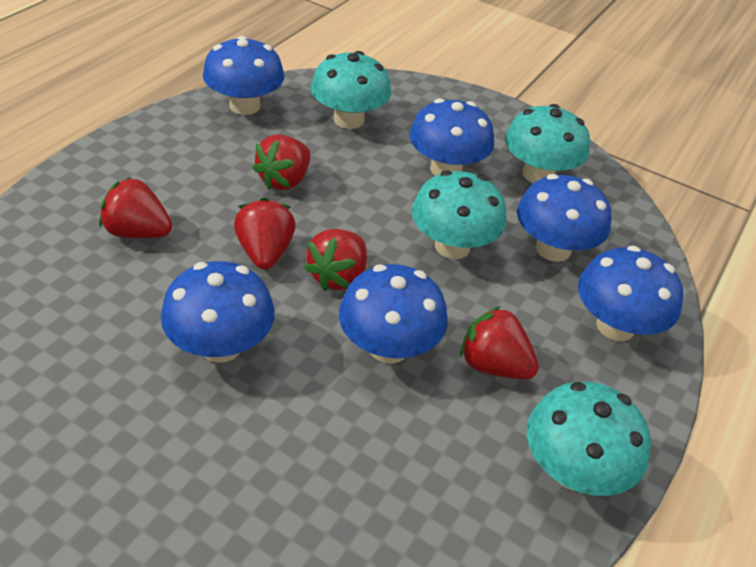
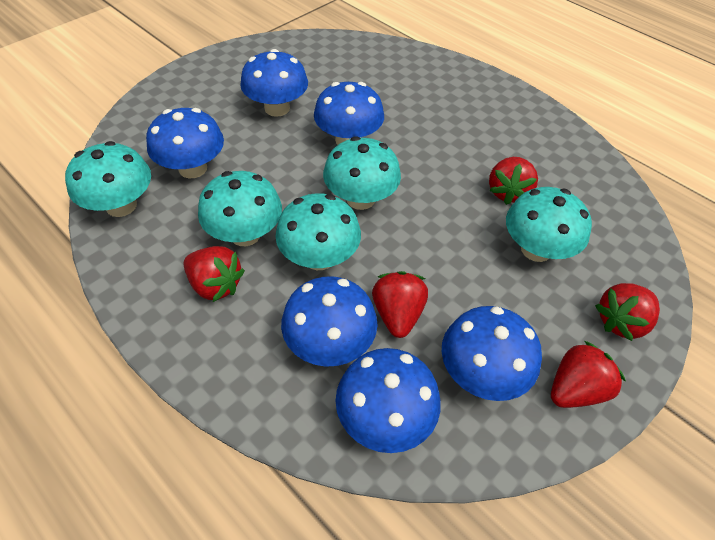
turquoise mushroom: [311,51,391,129] [412,170,506,259] [505,104,590,183] [527,382,651,496] = 4 -> [65,141,151,217] [198,171,282,246] [275,193,361,270] [323,136,401,210] [506,187,592,262] = 5

